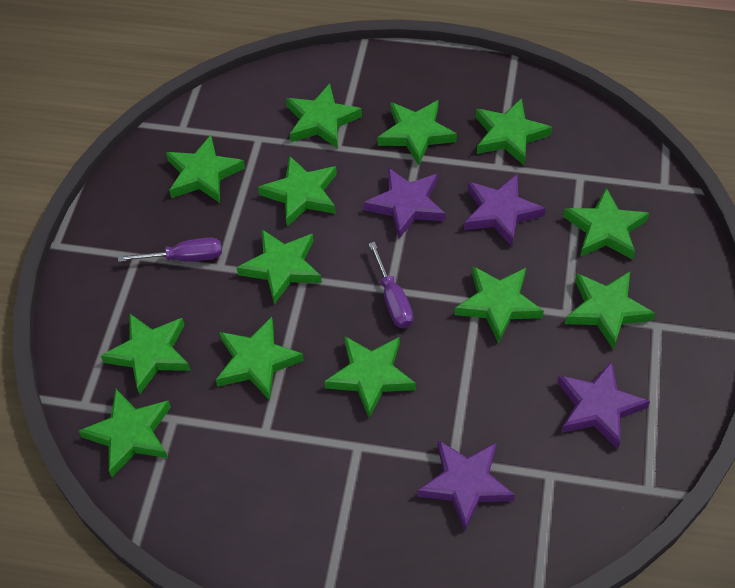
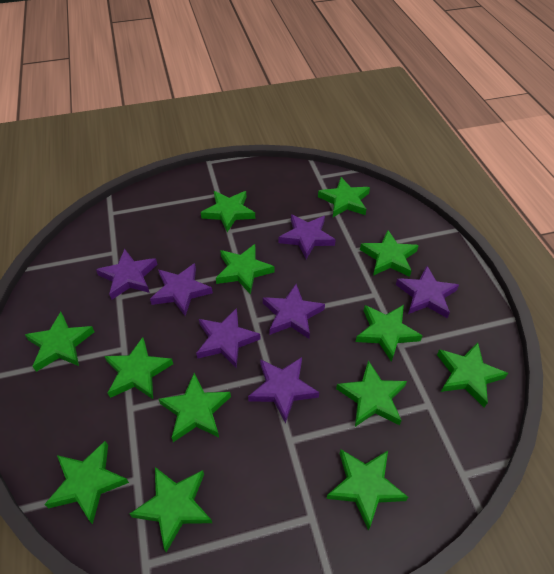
purple screwdriver: [118,238,222,262] [369,242,413,328] = 2 -> none = 0
purple star: [363,168,445,239] [417,440,515,531] [464,174,546,246] [557,361,650,449] = 4 -> [96,249,158,300] [150,263,213,316] [196,308,260,369] [248,357,319,424] [263,284,325,339] [279,214,336,259] [396,266,459,318] = 7

